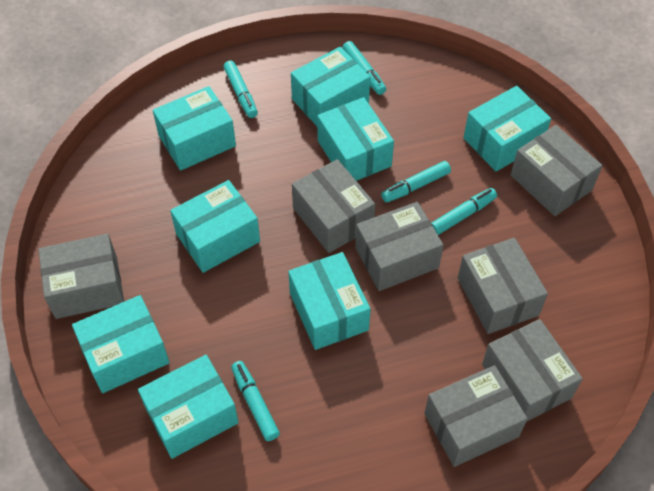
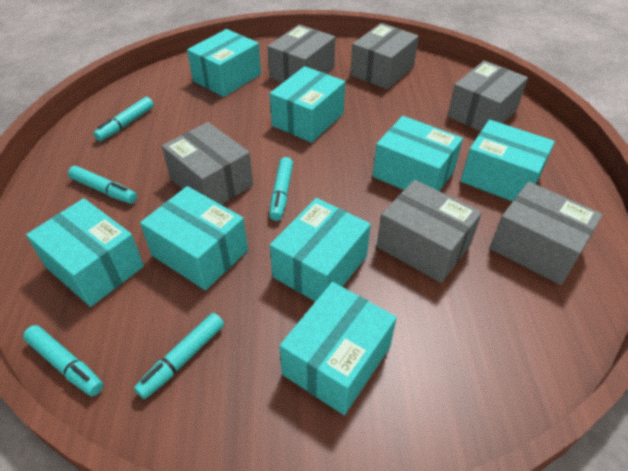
grey box: [38,234,124,319] [292,159,375,253] [355,202,444,291] [424,365,528,467] [458,238,548,334] [482,319,583,421] [511,125,603,216] = 7 -> [162,122,253,205] [267,25,335,83] [350,23,419,90] [377,180,482,283] [447,61,528,132] [490,182,603,285] = 6

